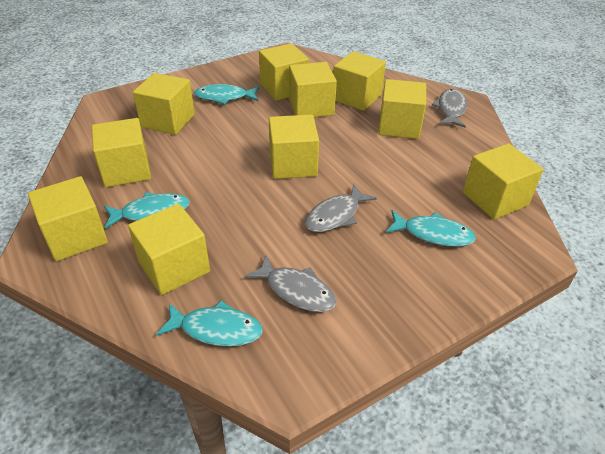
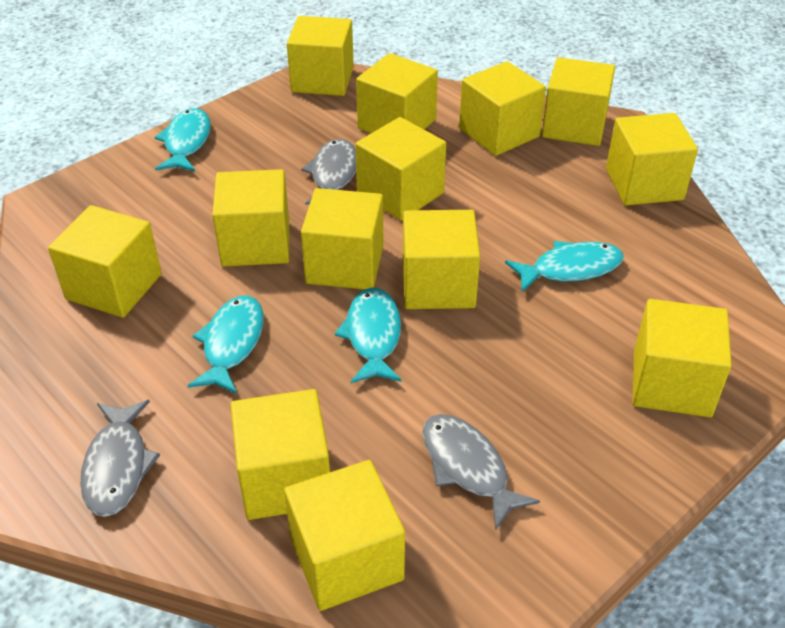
yellow cube: [28,176,108,261] [92,118,151,187] [128,204,210,295] [133,73,195,135] [259,43,309,101] [269,115,319,179] [289,62,337,117] [333,51,386,111] [378,79,426,139] [463,143,544,220] = 10 -> [48,205,162,318] [212,169,289,267] [231,389,330,520] [284,460,405,611] [287,16,354,96] [301,188,383,290] [355,117,446,221] [356,53,438,133] [403,210,480,309] [459,61,546,156] [542,57,615,146] [606,113,698,205] [633,299,732,417] = 13

